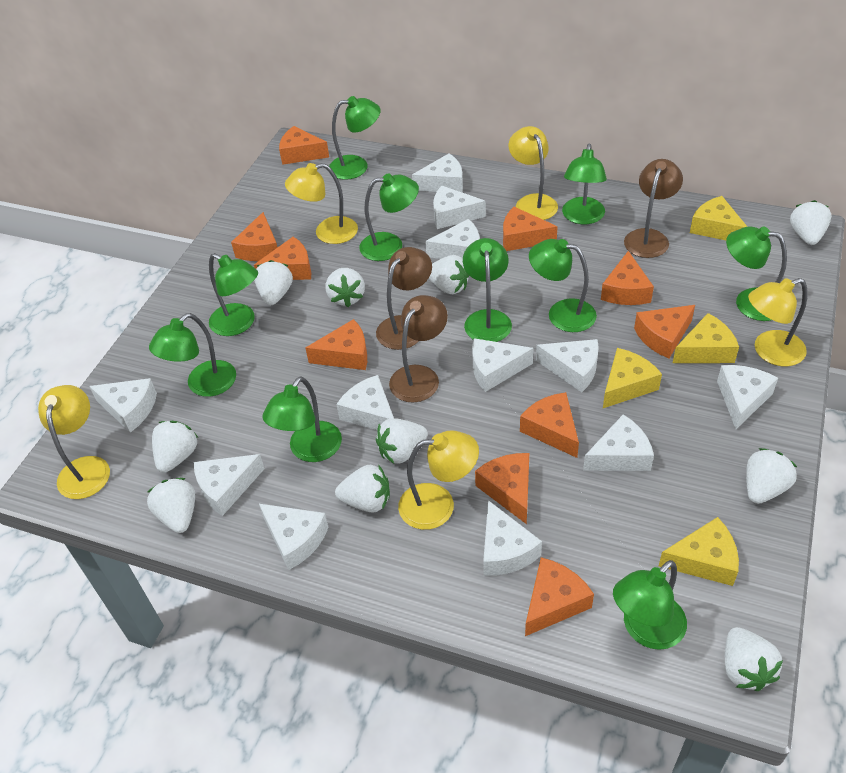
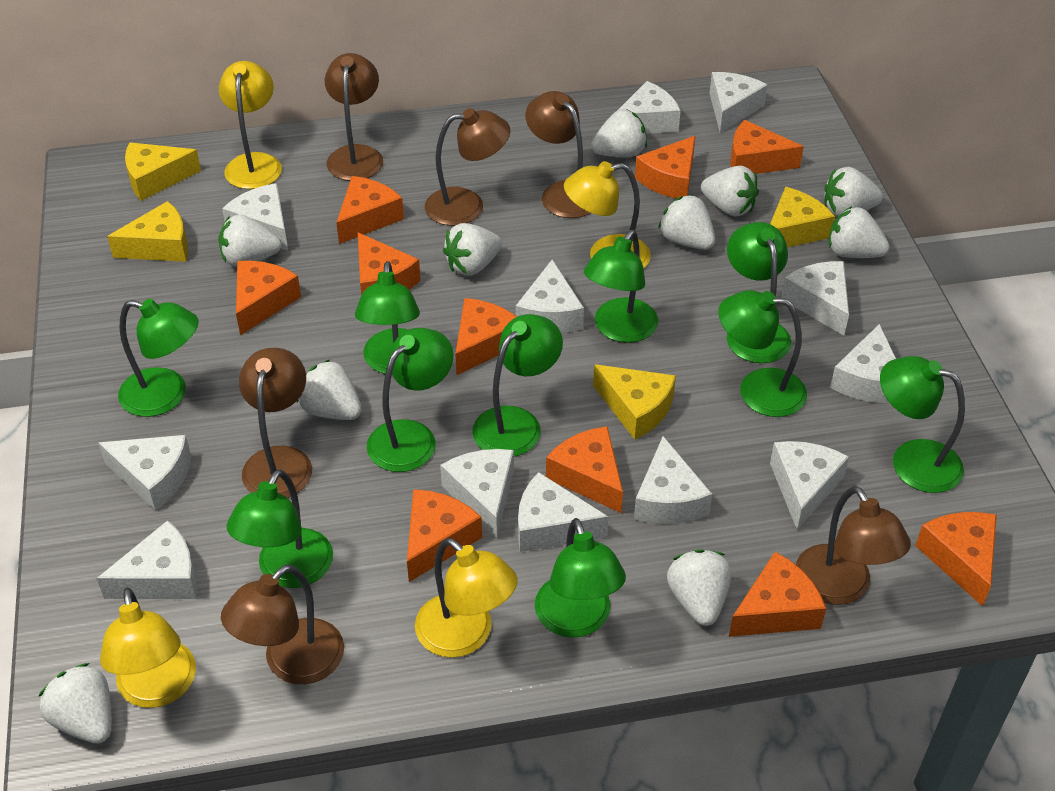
brown lamp: [376,247,432,350] [389,295,448,403] [624,159,683,258] = 3 -> [221,564,344,684] [239,348,312,498] [325,53,383,181] [425,108,510,226] [526,91,590,218] [796,486,911,605] = 6
yellow lamp: [38,385,110,499] [285,163,358,244] [398,430,479,530] [509,126,558,220] [748,278,808,366] = 5 -> [100,587,196,708] [219,61,282,189] [415,538,518,658] [564,161,651,269] = 4

